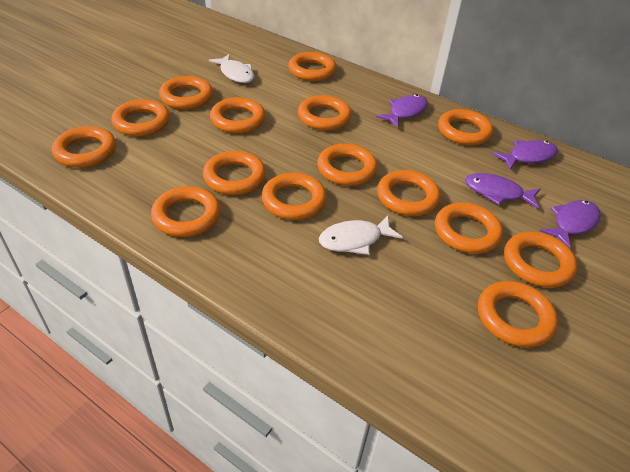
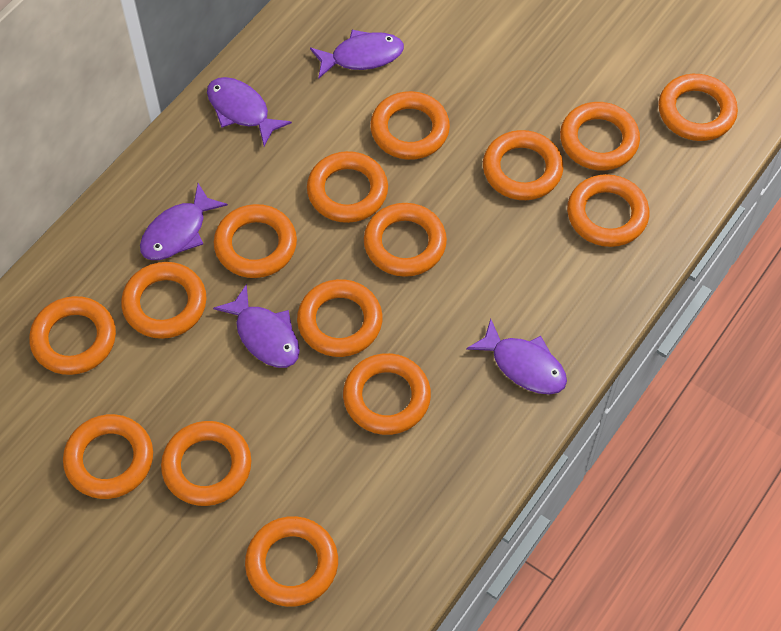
purple fish: [376,94,428,128] [465,173,540,209] [492,140,558,170] [540,200,601,249] = 4 -> [140,183,228,260] [207,77,292,146] [213,284,300,368] [310,30,404,78] [466,319,567,395] = 5
white fish: [209,54,254,83] [319,215,403,255] = 2 -> none = 0

